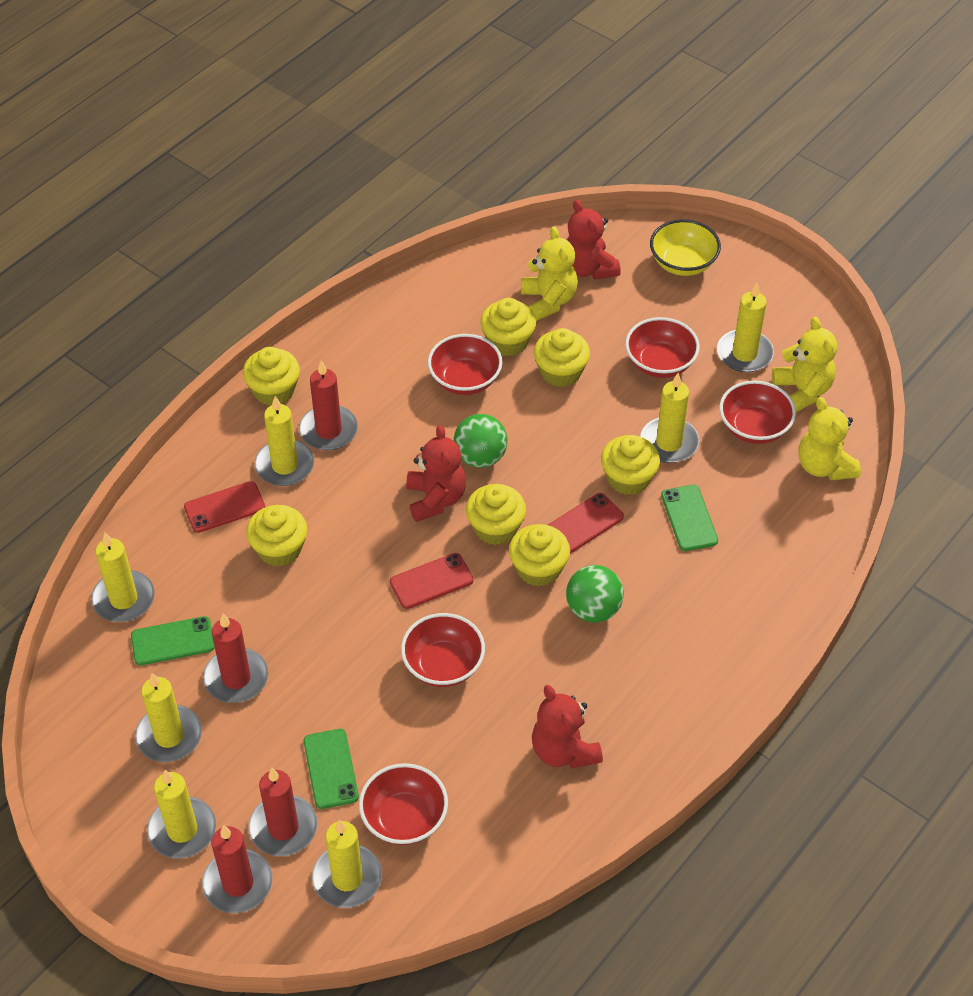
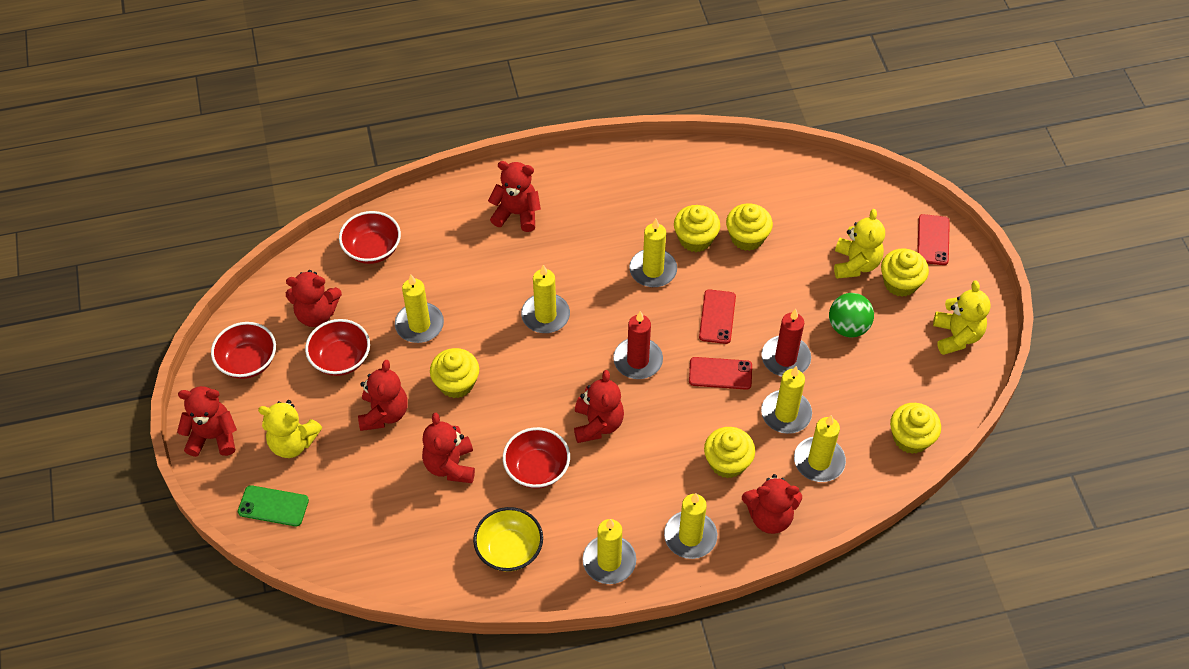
green ball: [454,414,507,468] [566,565,624,623] = 2 -> [829,293,874,338] = 1
green phone: [131,616,215,665] [304,729,359,809] [661,485,718,551] = 3 -> [238,485,309,526] = 1
red bowl: [359,763,448,845] [401,613,485,687] [428,334,502,395] [625,317,700,378] [719,381,796,444] = 5 -> [211,322,276,379] [305,319,370,376] [339,211,401,264] [503,427,570,488] = 4
red candle: [202,825,272,913] [203,614,268,703] [248,768,317,856] [299,360,358,451] = 4 -> [613,311,663,379] [761,309,811,376] = 2
red teddy bear: [406,425,466,522] [532,685,603,769] [566,200,621,280] = 3 -> [177,386,237,457] [286,270,342,327] [358,360,408,431] [422,413,475,483] [488,161,541,232] [574,370,624,443] [742,474,802,534] = 7
yellow cupcake: [243,347,300,406] [246,505,307,567] [466,484,526,545] [481,298,536,356] [509,524,570,587] [534,328,590,387] [601,435,660,495] = 7 -> [430,348,479,398] [674,205,720,252] [704,427,755,478] [726,203,773,251] [881,249,929,297] [890,403,941,454] = 6

